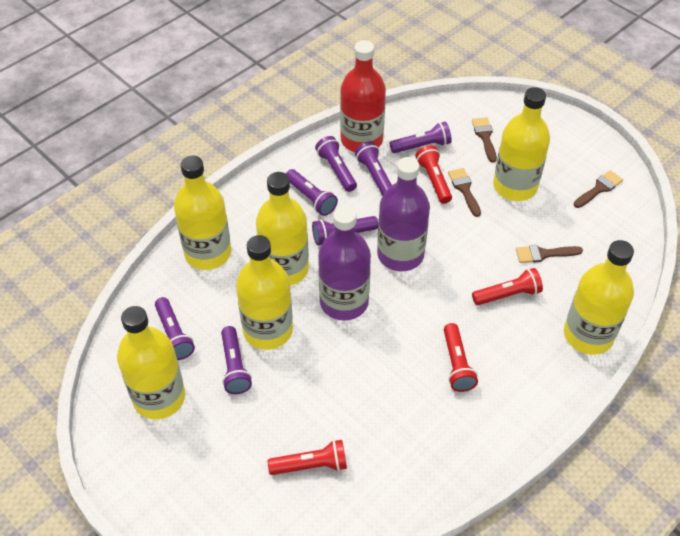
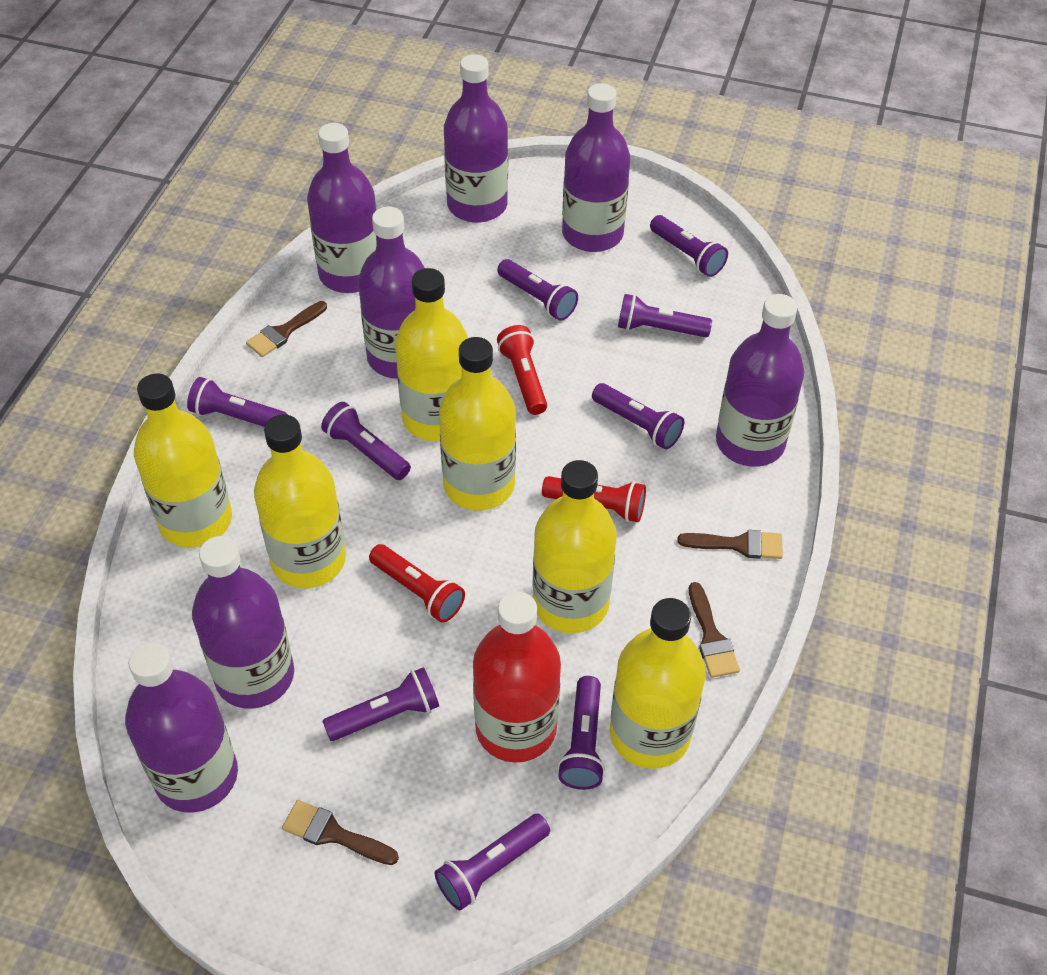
purple bottle: [318,206,371,321] [377,157,430,271] = 2 -> [125,642,238,813] [192,536,294,709] [307,123,377,293] [358,207,425,379] [444,54,508,223] [562,83,630,252] [716,294,804,467] = 7
purple flashlight: [155,297,195,360] [221,326,252,394] [286,169,338,216] [312,216,378,245] [315,136,357,192] [355,142,392,196] [390,122,452,153] = 7 -> [187,377,288,427] [321,402,411,480] [322,667,439,741] [435,814,550,911] [497,259,578,320] [558,676,605,790] [592,383,684,450] [618,294,712,337] [650,215,728,277] = 9
red flashlight: [268,440,347,475] [415,145,452,204] [444,323,478,392] [472,268,543,305] = 4 -> [369,544,465,623] [497,325,547,415] [542,476,646,522] = 3

